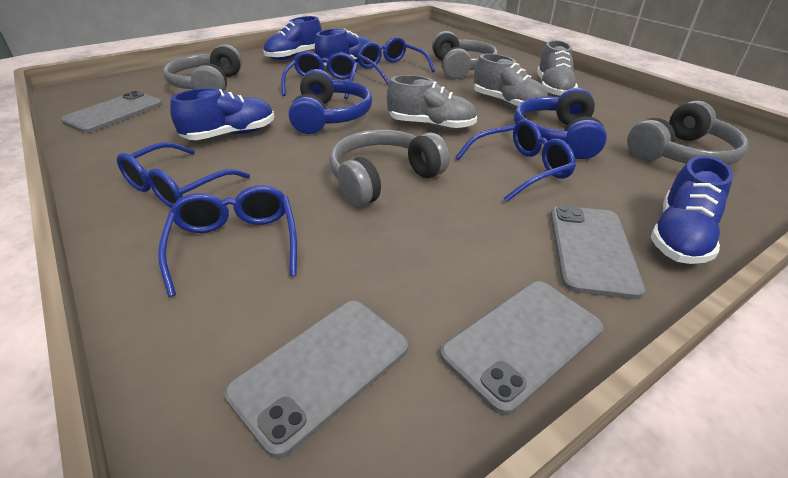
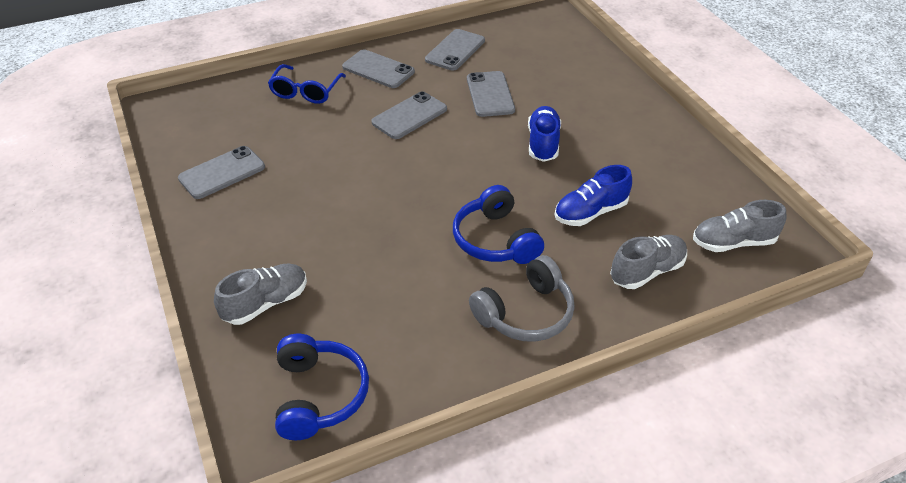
blue glasses: [117,142,250,208] [158,185,297,297] [281,51,358,99] [357,37,435,84] [455,119,576,202] = 5 -> [268,64,346,104] = 1
blue shoe: [170,88,274,140] [263,16,322,60] [315,28,371,66] [651,156,734,264] = 4 -> [528,106,561,162] [555,165,632,226] = 2
grey headphones: [163,44,242,92] [329,130,450,207] [432,31,498,79] [627,101,748,165] = 4 -> [469,255,575,342] = 1
grey phone: [61,91,162,133] [224,301,408,458] [440,281,603,415] [550,205,645,299] = 4 -> [178,146,265,199] [342,49,415,88] [371,91,447,139] [425,29,485,71] [467,71,515,117] = 5

